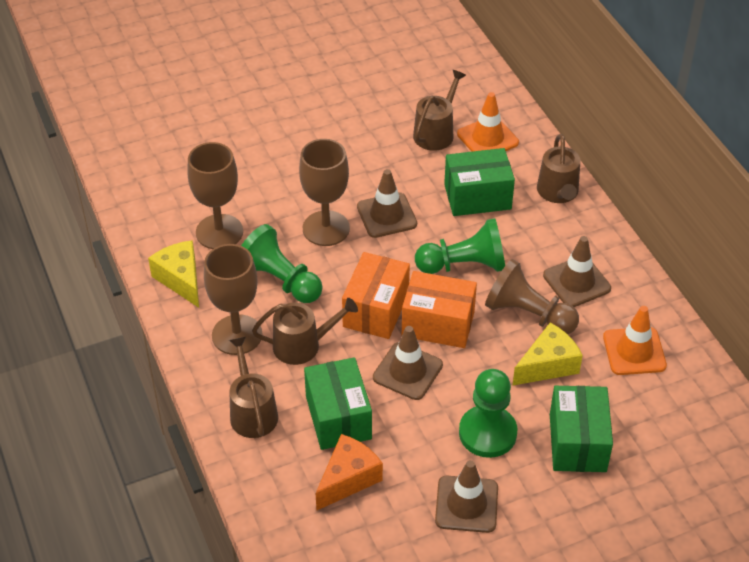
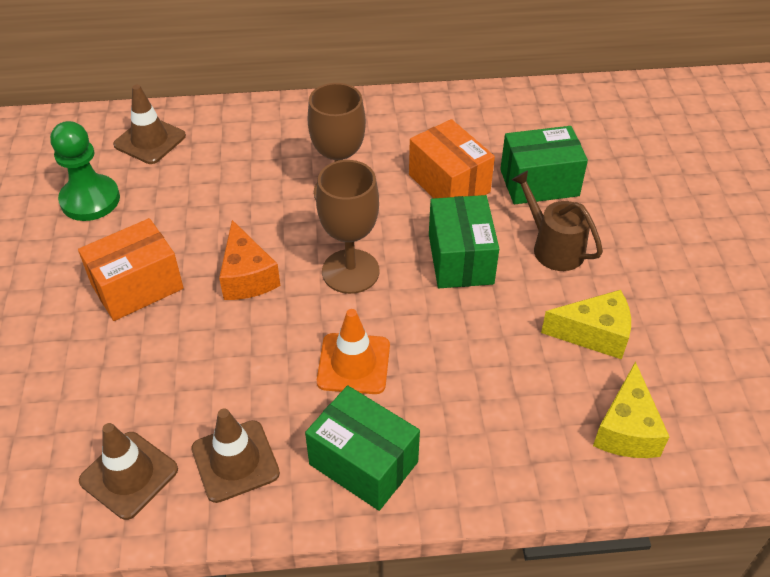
brown goblet: [187,142,243,249] [204,244,263,355] [299,139,350,246] = 3 -> [308,83,366,200] [316,160,379,294] = 2
brown pawn: [485,259,579,334] = 1 -> none = 0
brown traffic cone: [357,169,417,238] [373,326,443,400] [435,460,498,533] [543,236,611,307] = 4 -> [79,423,178,520] [113,85,186,164] [191,409,280,503] = 3
brown watering can: [229,337,278,438] [252,298,358,365] [413,70,466,151] [537,134,580,203] = 4 -> [512,170,603,271] = 1
green pawn: [241,224,323,303] [415,218,505,274] [459,369,517,458] = 3 -> [50,121,120,221] = 1
orange traffic cone: [457,92,519,152] [603,306,667,375] = 2 -> [317,309,390,394] = 1

